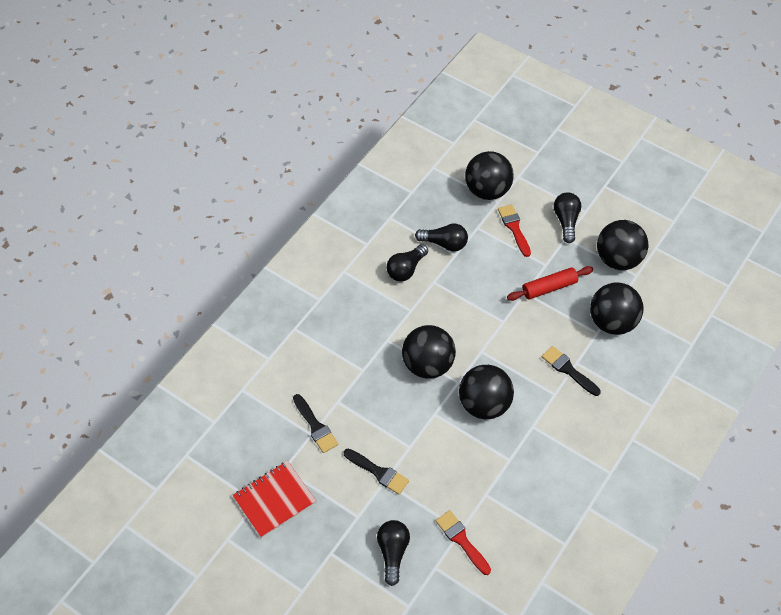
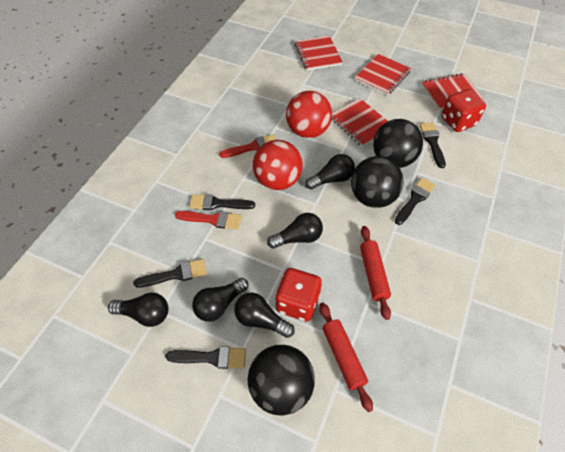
black ball: [402,325,456,379] [459,365,514,419] [465,151,514,200] [590,283,644,335] [597,220,648,270] = 5 -> [248,345,315,416] [351,156,404,208] [373,119,423,168] = 3
black brush: [293,394,338,453] [344,449,409,495] [542,346,601,396] = 3 -> [133,259,207,288] [165,346,246,369] [189,194,255,210] [395,178,435,225] [420,122,446,168] = 5
black light bulb: [377,520,410,586] [386,244,428,282] [415,223,468,252] [554,192,581,243] = 4 -> [108,292,169,327] [192,278,248,322] [234,293,295,338] [267,213,323,249] [305,154,355,190] = 5
red ball: none = 0 -> [253,140,303,190] [286,91,332,138] = 2
red dice: none = 0 -> [275,268,322,322] [441,89,486,132] = 2
red notebook: [233,461,316,538] = 1 -> [295,35,343,70] [332,98,388,147] [354,54,411,96] [422,73,484,110] = 4
red rolling pin: [507,266,593,301] = 1 -> [319,302,373,412] [360,226,391,320] = 2

